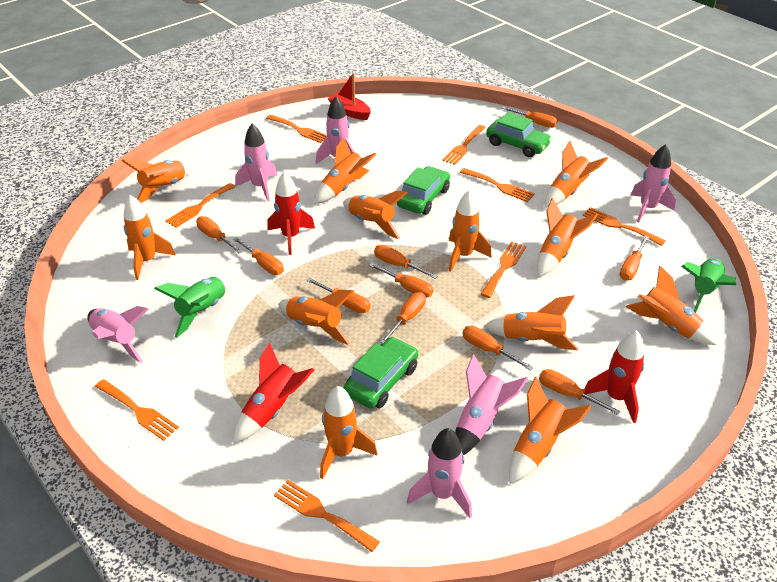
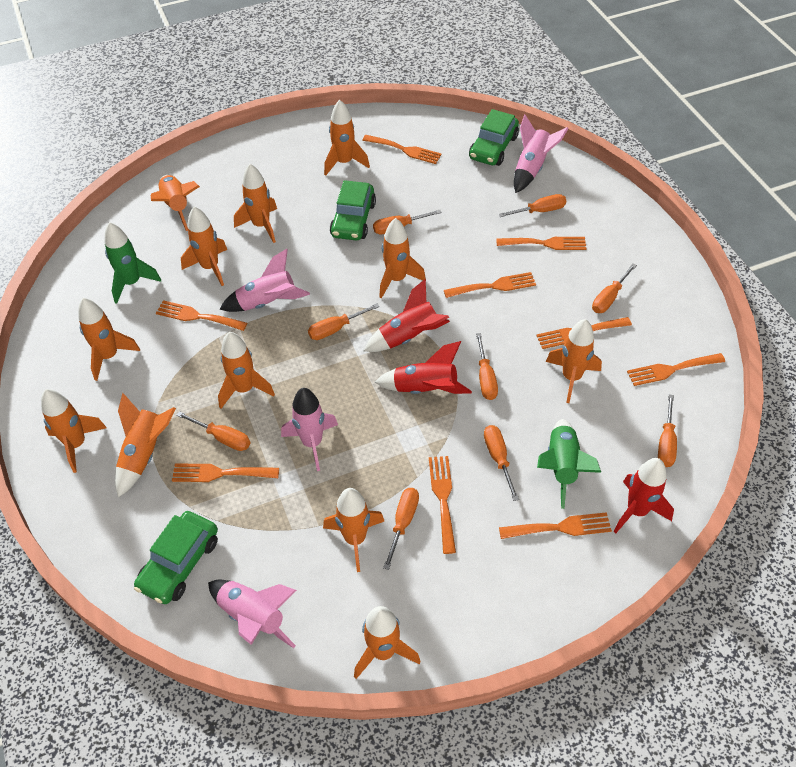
orange fork: [95,379,179,441] [166,183,235,228] [266,115,327,143] [274,480,380,552] [442,125,486,165] [460,168,535,202] [481,241,526,298] [582,207,666,246] = 8 -> [156,300,247,331] [172,463,279,482] [362,135,442,164] [429,456,456,554] [444,272,536,298] [496,237,586,250] [499,512,612,539] [536,317,632,349] [627,353,725,386] = 9
orange screwdriver: [196,216,243,253] [233,237,284,275] [306,278,371,313] [369,263,434,298] [374,245,437,279] [380,292,426,344] [462,326,534,371] [502,107,558,128] [539,369,621,415] [619,236,649,280] = 10 -> [176,411,250,451] [308,303,379,340] [373,210,442,235] [383,488,419,570] [476,333,498,400] [484,425,519,501] [499,194,566,217] [592,263,637,313] [658,394,677,467] = 9
pink rocket: [87,306,149,363] [235,123,278,201] [316,96,355,164] [407,428,472,518] [455,354,528,455] [631,144,676,222] = 6 -> [208,580,297,648] [219,249,310,312] [281,388,338,471] [514,115,569,193] = 4
red boat: [328,73,371,120] = 1 -> none = 0

